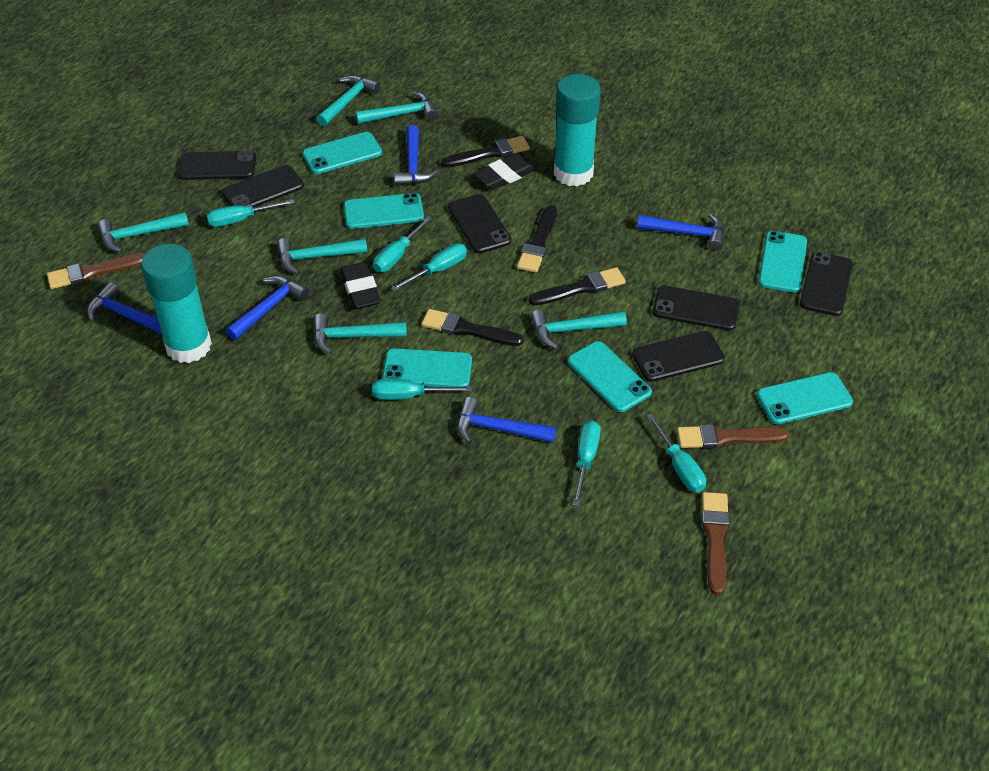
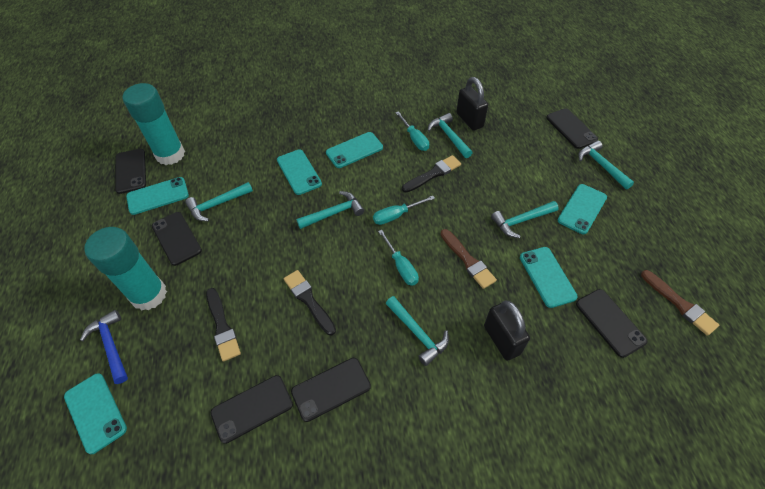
black brush: [422,309,523,346] [441,136,530,167] [517,205,557,273] [528,267,626,305] = 4 -> [206,288,241,362] [284,270,336,335] [402,155,461,193] = 3
black eraser: [340,262,381,309] [473,153,536,190] = 2 -> none = 0
black padlock: none = 0 -> [456,77,488,131] [484,300,530,361] = 2
blue hammer: [87,282,162,335] [226,276,309,340] [394,125,438,186] [457,397,556,443] [637,213,724,251] = 5 -> [80,310,128,384] = 1
brown brush: [47,253,146,289] [677,424,789,448] [702,492,730,595] = 3 -> [440,229,497,289] [641,270,719,336] = 2
turquoise screwdriver: [207,199,294,227] [372,379,472,400] [373,216,432,272] [391,243,467,291] [573,420,601,506] [646,413,706,492] = 6 -> [373,196,435,225] [378,230,419,286] [396,111,429,151] = 3

